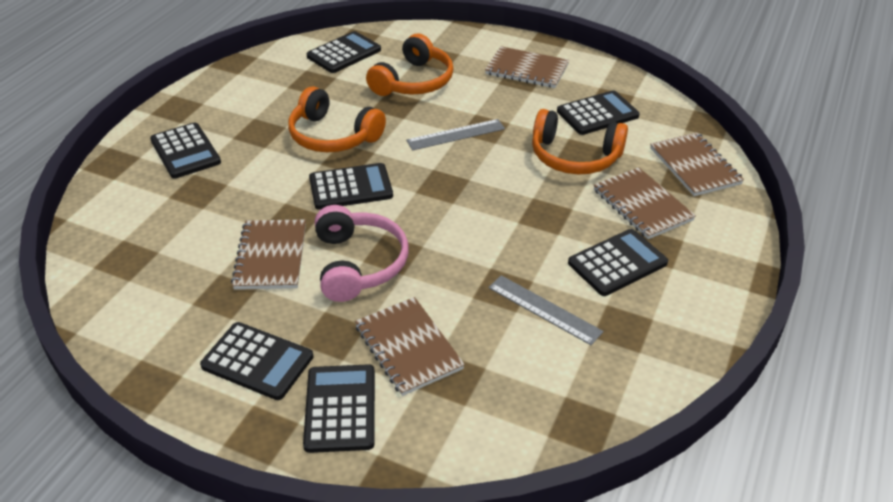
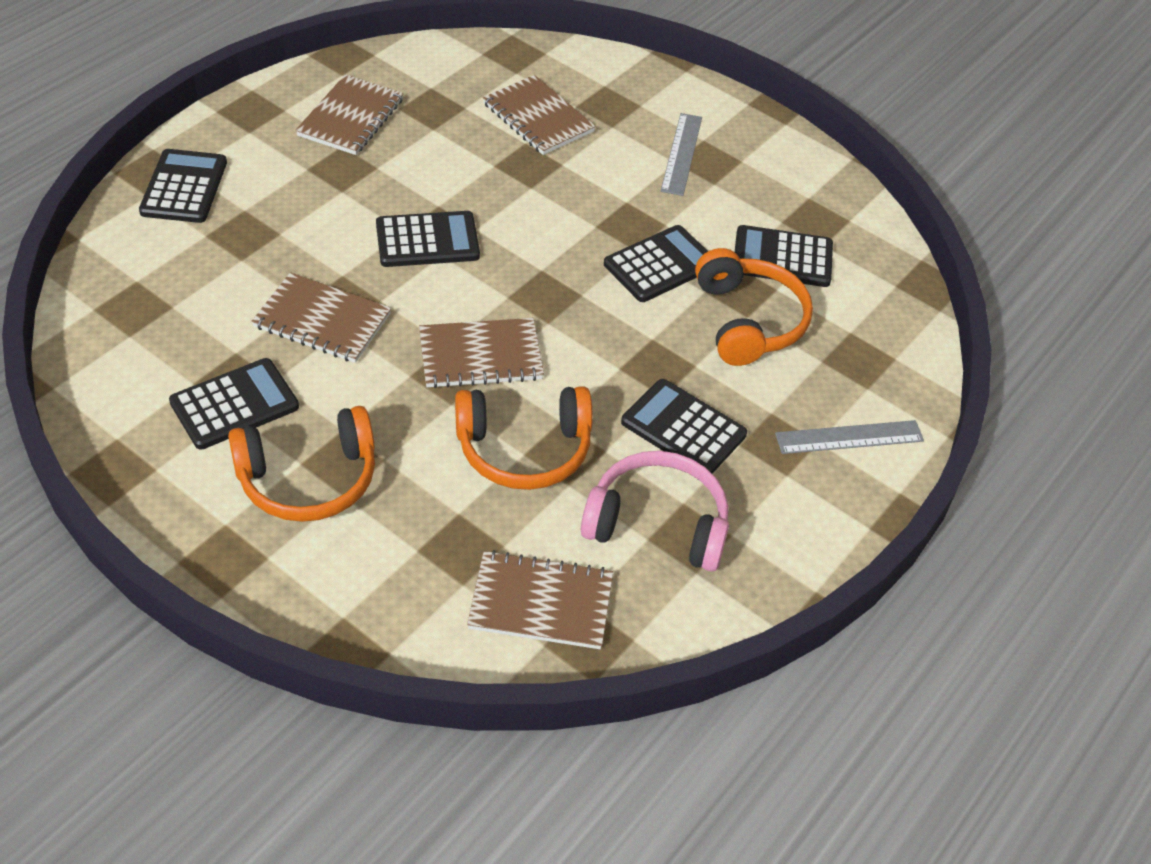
black calculator: [150,123,221,179] [200,322,313,400] [303,364,375,453] [306,31,381,73] [309,163,393,210] [557,90,640,135] [568,229,668,296] = 7 -> [139,149,227,223] [169,358,299,450] [376,211,480,267] [604,225,708,302] [621,379,747,474] [735,225,833,287] = 6

